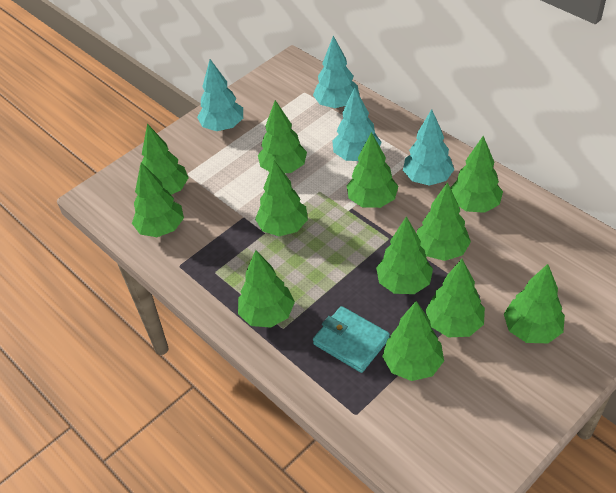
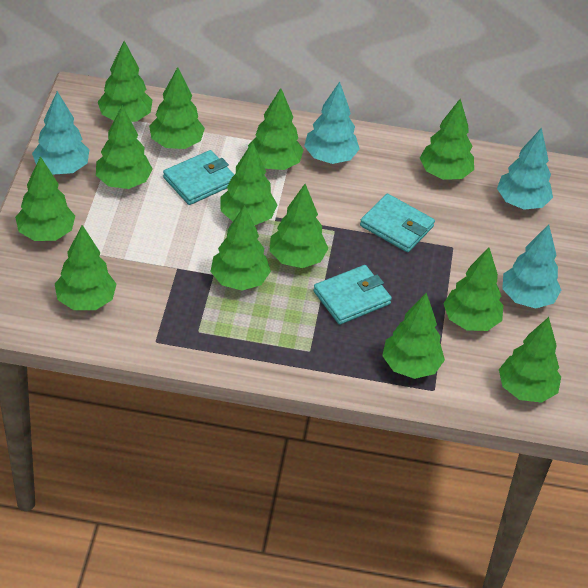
green tree: [132,162,184,237] [142,124,188,195] [238,250,295,328] [255,160,308,236] [258,100,307,173] [346,132,398,208] [376,216,433,294] [382,301,444,381] [417,182,471,261] [425,259,485,338] [450,136,503,213] [504,264,565,343] = 12 -> [15,156,75,241] [55,225,117,310] [96,105,153,189] [98,41,152,122] [149,67,205,149] [210,205,271,291] [220,141,277,225] [248,88,304,170] [270,184,329,268] [382,293,445,379] [420,99,474,180] [443,247,503,331] [499,317,561,403] = 13
turquoise wallet: [313,306,390,373] = 1 -> [163,150,234,205] [313,265,392,325] [360,194,435,252] = 3

